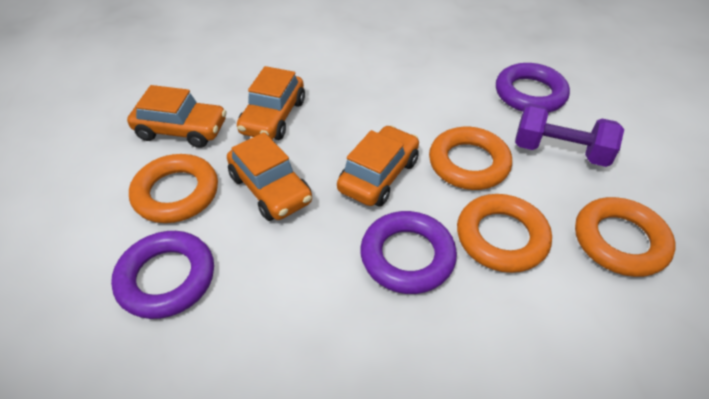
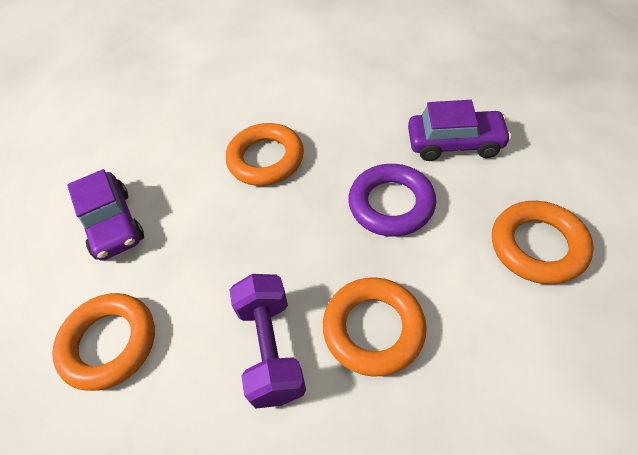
orange car: [127,85,227,148] [227,132,312,221] [237,66,305,140] [337,125,419,207] = 4 -> none = 0
purple car: none = 0 -> [67,169,144,261] [408,100,512,161] = 2
purple ring: [111,231,214,319] [360,211,457,294] [496,63,570,113] = 3 -> [348,164,436,237] = 1

